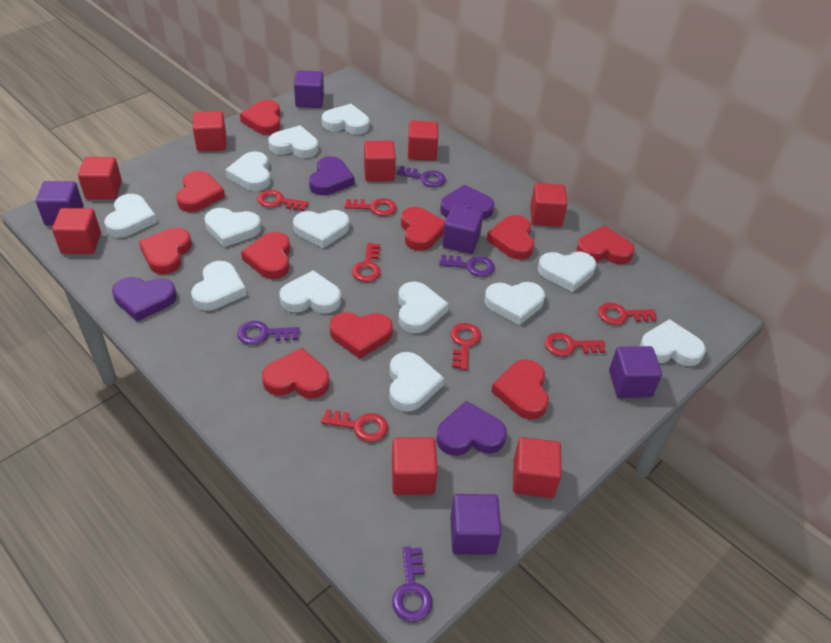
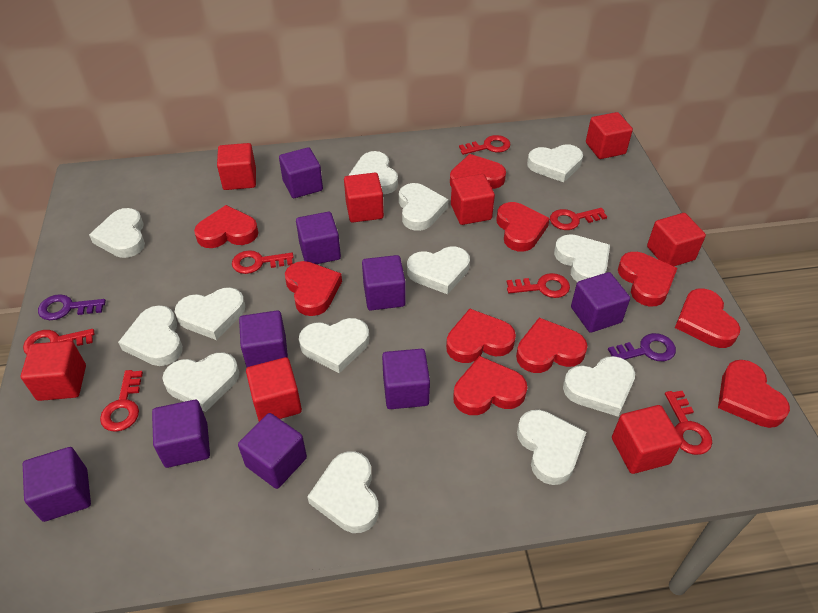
purple cube: [36,181,83,225] [294,70,324,108] [442,205,483,254] [450,494,502,555] [609,346,662,398] = 5 -> [23,447,91,522] [152,400,210,468] [238,413,307,489] [239,311,288,367] [279,147,323,198] [296,212,341,264] [362,255,406,310] [382,349,430,409] [571,272,630,333] = 9
purple heart: [112,277,177,322] [309,156,355,195] [436,401,507,456] [440,185,494,219] = 4 -> none = 0
purple key: [237,321,299,345] [392,547,433,622] [397,166,446,187] [439,255,495,277] = 4 -> [38,294,106,320] [608,333,676,361] = 2

